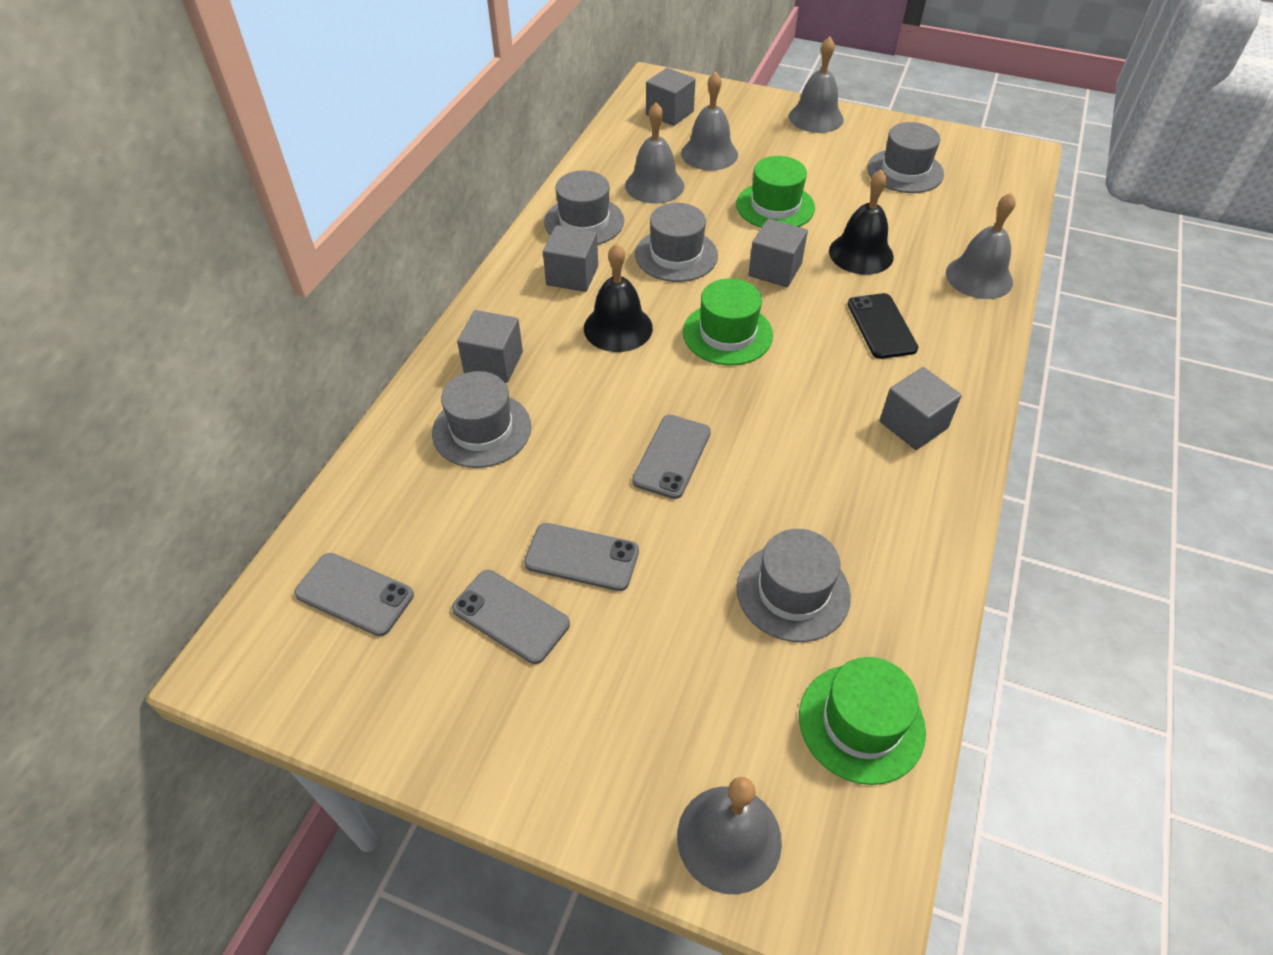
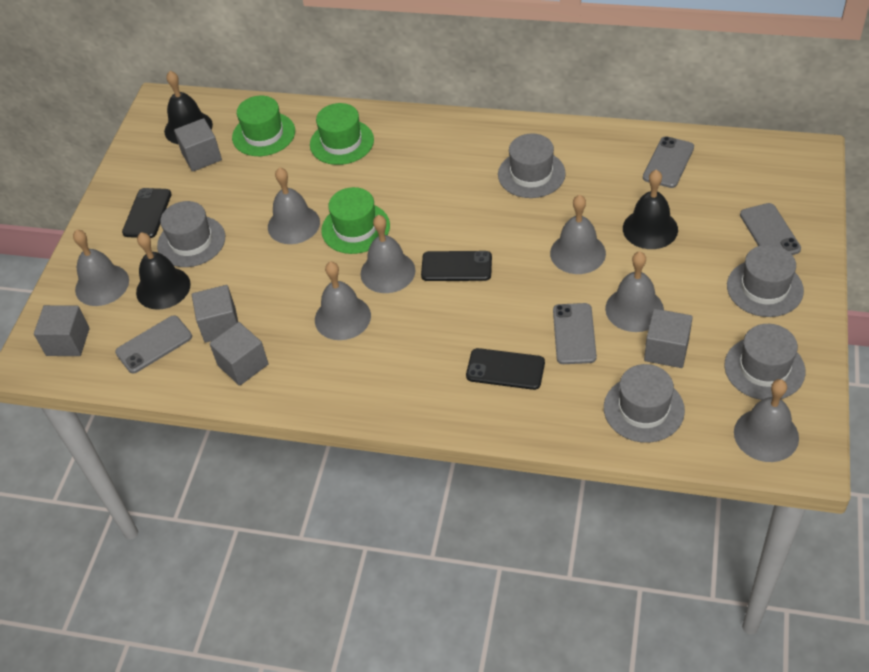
black bell: [584,243,653,352] [829,169,894,275] = 2 -> [136,232,191,310] [164,71,213,144] [623,170,678,249] = 3
black phone: [848,293,918,359] = 1 -> [122,188,172,238] [421,251,492,281] [466,348,545,390] = 3
grey bell: [625,102,684,204] [677,777,782,894] [681,71,738,171] [789,37,844,133] [946,193,1016,299] = 5 -> [73,229,129,306] [268,167,320,244] [315,262,371,340] [361,215,415,293] [550,195,606,274] [605,251,664,332] [734,379,799,462] = 7

